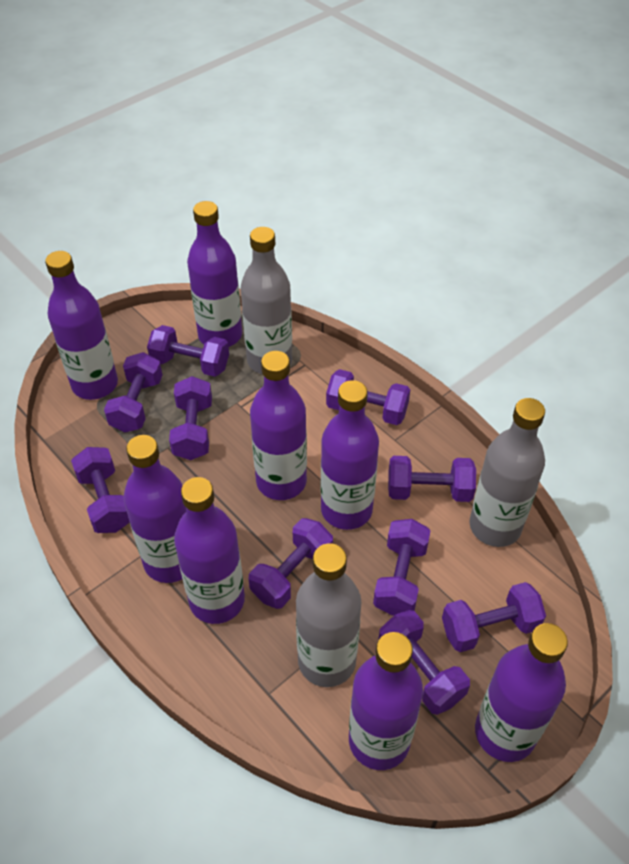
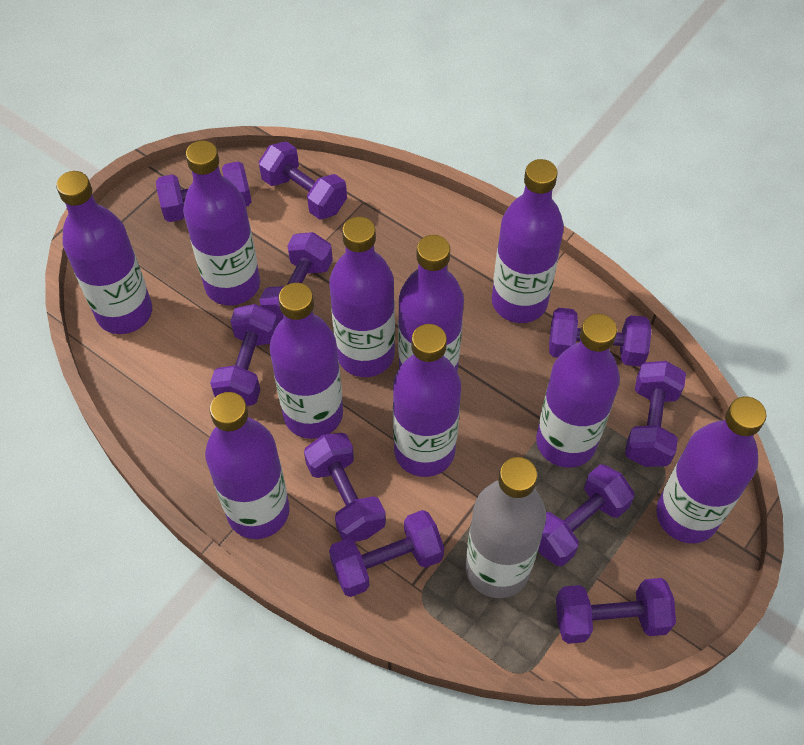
grey bottle: [241,227,292,374] [296,543,361,687] [469,398,545,547] = 3 -> [465,457,546,598] = 1
purple bottle: [45,251,118,400] [124,435,186,583] [174,477,245,624] [187,201,242,347] [250,351,307,500] [321,380,379,530] [349,632,423,770] [475,623,568,762] = 8 -> [56,171,152,334] [183,141,260,305] [205,392,290,539] [270,283,343,439] [329,217,395,377] [393,324,461,477] [398,235,464,373] [492,159,564,323] [536,314,620,468] [656,397,766,543] = 10

